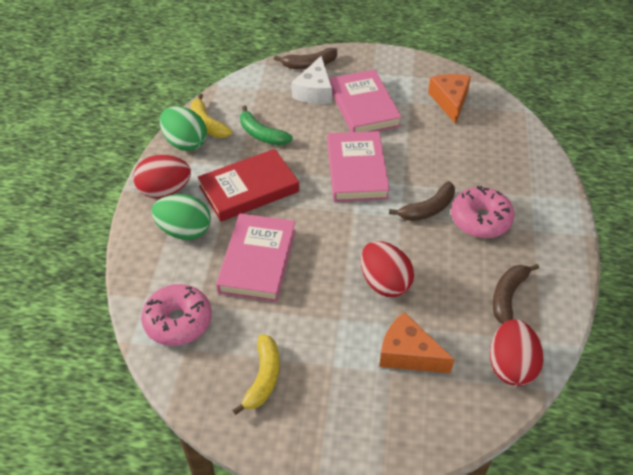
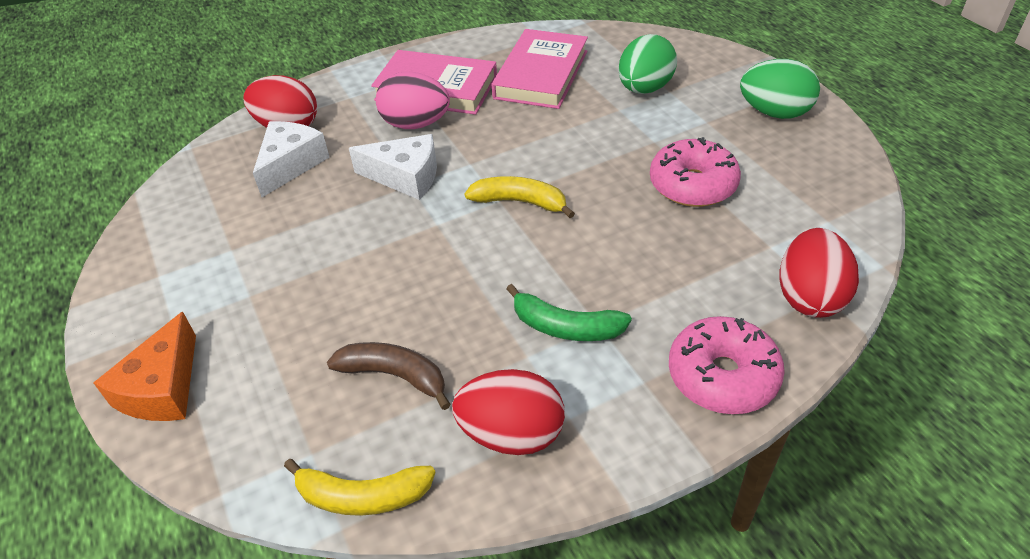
brown banana: [274,48,337,69] [389,181,455,221] [492,264,539,324] = 3 -> [327,342,451,410] = 1
orange cheese: [379,312,454,373] [428,74,471,124] = 2 -> [93,312,196,421] = 1
pink book: [216,213,296,302] [327,131,390,202] [329,69,402,132] = 3 -> [371,50,497,115] [492,29,588,109] = 2
pink egg: none = 0 -> [376,72,450,129] = 1
red book: [198,149,299,222] = 1 -> none = 0
white cheese: [291,56,332,104] = 1 -> [253,121,330,197] [349,134,437,200] = 2

